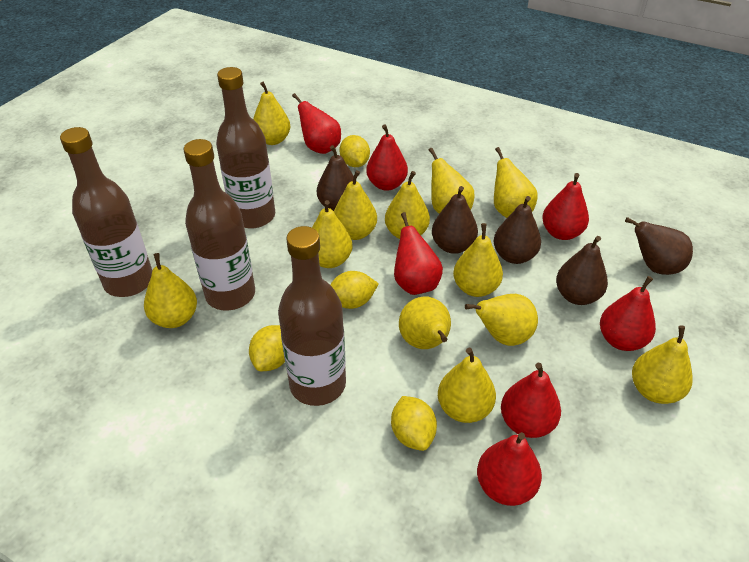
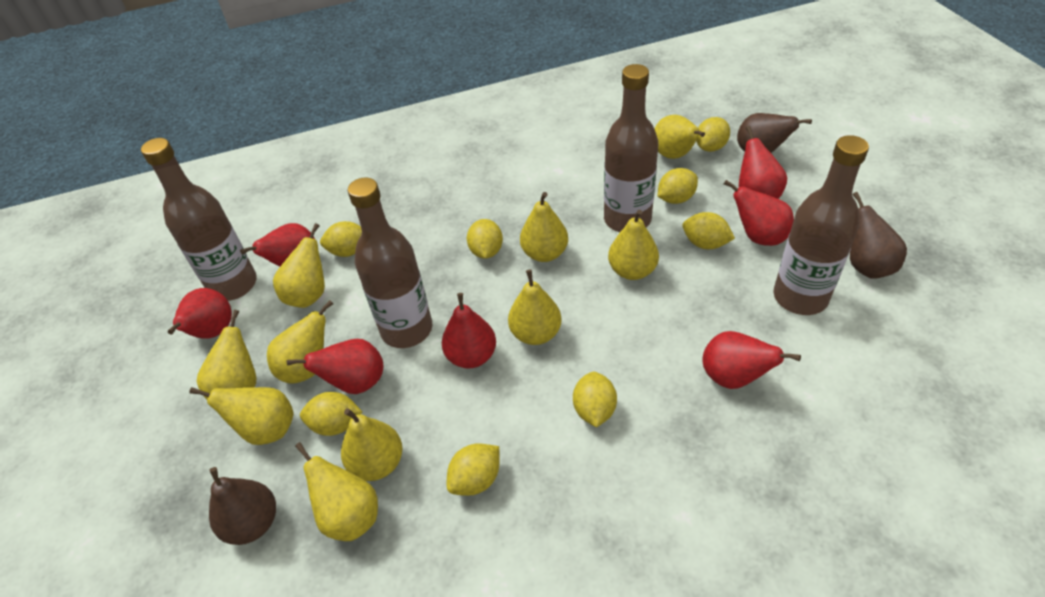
brown pear: [317,145,354,211] [432,186,478,254] [494,196,541,264] [556,236,608,305] [625,217,693,275] = 5 -> [209,467,276,545] [737,113,812,153] [850,192,907,279] = 3
yellow lemon: [249,325,285,371] [330,271,379,309] [340,135,370,167] [391,396,437,451] = 4 -> [300,392,362,436] [320,221,362,257] [447,443,499,496] [467,219,503,259] [573,372,617,428] [658,168,698,204] [682,212,735,249] [696,117,730,152] = 8
yellow pear: [144,253,197,328] [253,82,291,145] [312,200,353,268] [334,170,377,240] [385,171,430,239] [399,297,451,349] [428,148,475,214] [438,348,496,423] [453,223,503,297] [465,294,538,346] [494,147,538,218] [632,325,693,404] = 12 -> [189,387,294,445] [197,310,256,400] [267,300,333,384] [273,223,325,308] [295,442,378,541] [341,408,403,481] [508,269,562,345] [520,192,568,262] [608,210,659,280] [655,115,705,159] = 10

